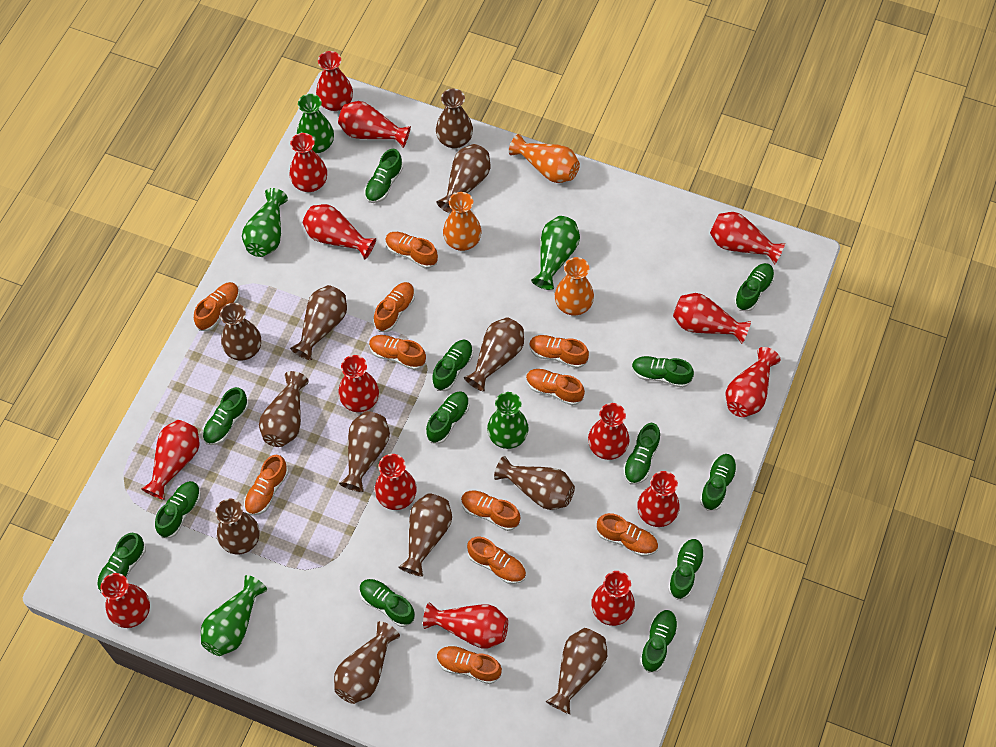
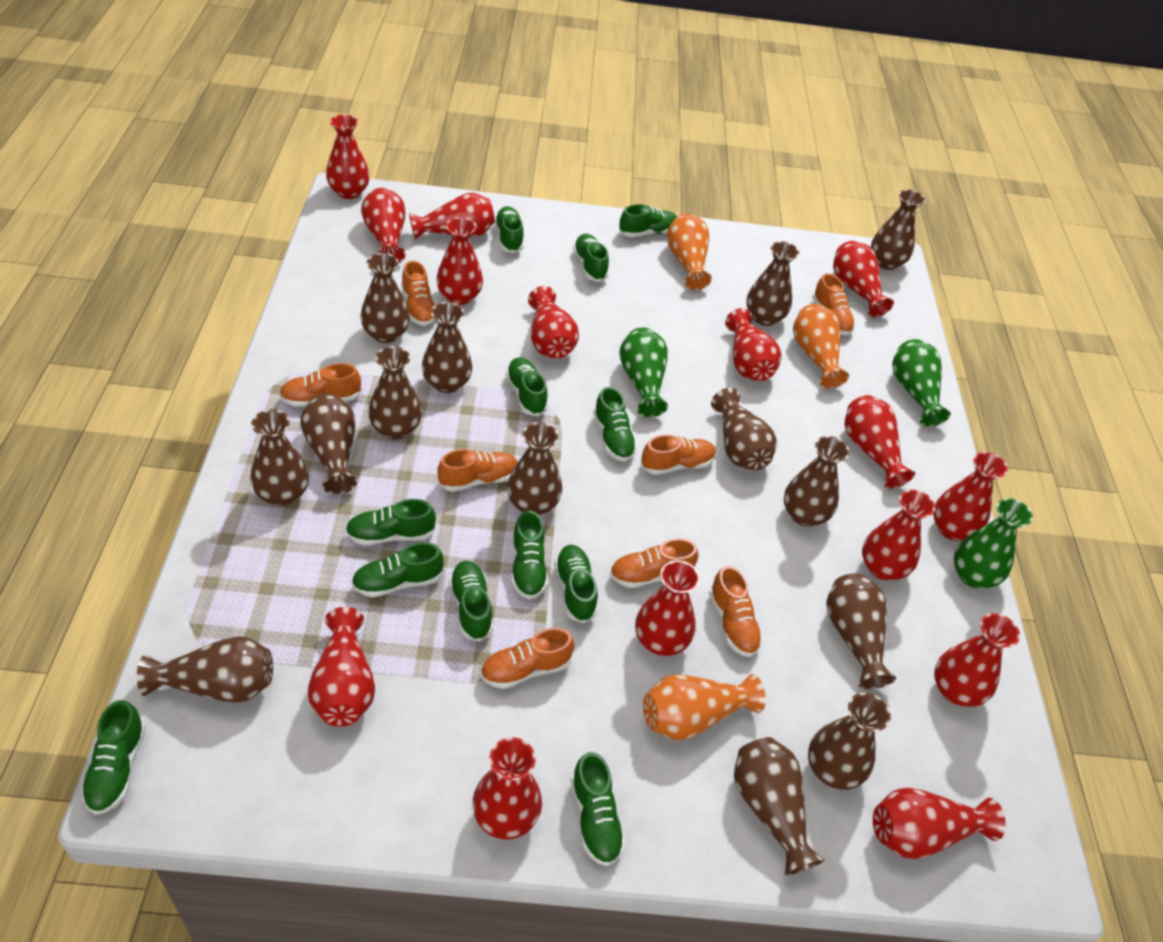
brown vase: [215,499,260,554] [220,303,261,360] [259,371,309,447] [290,285,347,360] [334,621,400,704] [339,411,390,492] [399,493,452,577] [436,89,473,148] [436,144,490,213] [464,317,524,392] [494,456,575,510] [546,628,607,714] = 12 -> [137,636,273,703] [250,409,309,506] [300,393,357,494] [360,253,410,343] [368,346,422,440] [422,302,473,393] [507,422,562,515] [711,388,777,470] [734,737,825,876] [746,241,799,326] [784,436,850,526] [808,692,891,790] [826,573,896,689] [871,189,925,270] = 14
green shoe: [97,533,146,593] [155,481,201,538] [202,387,249,445] [360,579,415,627] [364,149,403,203] [426,391,469,444] [432,340,473,391] [623,423,661,485] [632,356,694,388] [640,610,678,673] [668,539,705,600] [700,454,737,511] [734,263,775,312] = 13 -> [81,700,146,815] [345,499,436,545] [351,542,444,597] [449,561,493,642] [494,206,524,253] [506,357,548,416] [512,510,548,599] [554,545,598,623] [571,752,625,866] [573,234,609,282] [593,387,637,462] [619,204,678,237] = 12
green vase: [201,575,267,656] [242,188,288,257] [297,94,334,153] [487,392,529,449] [531,216,580,290] = 5 -> [620,327,668,417] [892,339,951,426] [954,498,1033,588] = 3
orange shoe: [194,282,240,331] [244,455,288,516] [369,335,426,370] [373,282,415,332] [385,232,438,269] [437,645,502,684] [461,490,521,531] [467,536,526,584] [526,369,585,406] [529,335,589,368] [597,513,658,556] = 11 -> [279,363,362,407] [401,261,435,326] [437,449,518,492] [480,628,574,689] [610,538,698,588] [641,434,716,475] [709,566,763,657] [812,273,855,335] = 8

